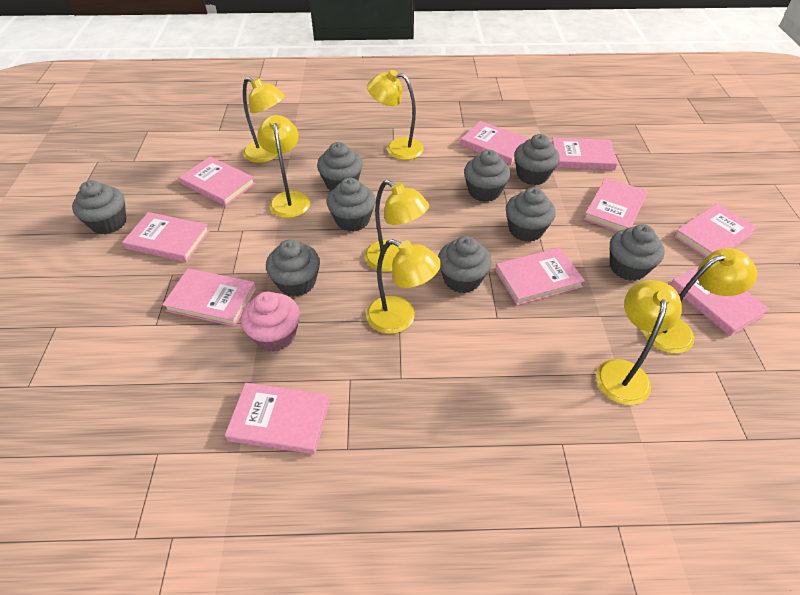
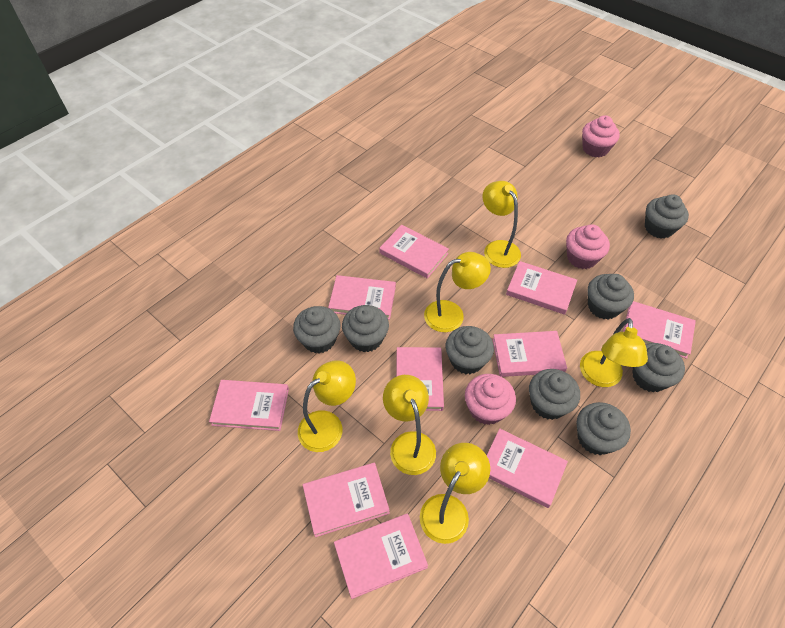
grey cupcake: [72,180,126,234] [266,239,320,297] [317,142,363,191] [327,178,375,232] [438,236,492,293] [464,150,510,202] [506,187,556,242] [514,134,560,185] [610,224,665,281] = 9 -> [293,306,341,353] [342,305,389,352] [446,326,494,374] [529,369,580,420] [577,402,631,455] [587,274,634,319] [632,343,685,392] [645,194,689,239] = 8
pink cupcake: [241,292,300,351] = 1 -> [465,374,516,425] [566,224,610,269] [582,115,620,157] = 3
yellow lamp: [243,77,285,163] [257,115,310,218] [364,180,429,272] [366,239,441,334] [367,70,424,160] [596,280,682,405] [643,248,757,354] = 7 -> [298,360,356,452] [383,375,436,475] [420,443,490,544] [424,252,491,332] [482,181,521,268] [580,318,648,387] = 6

